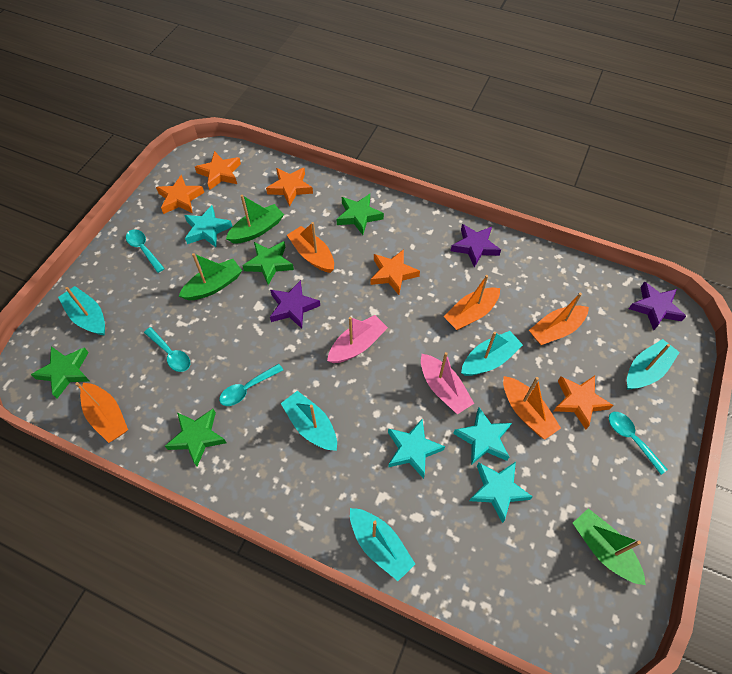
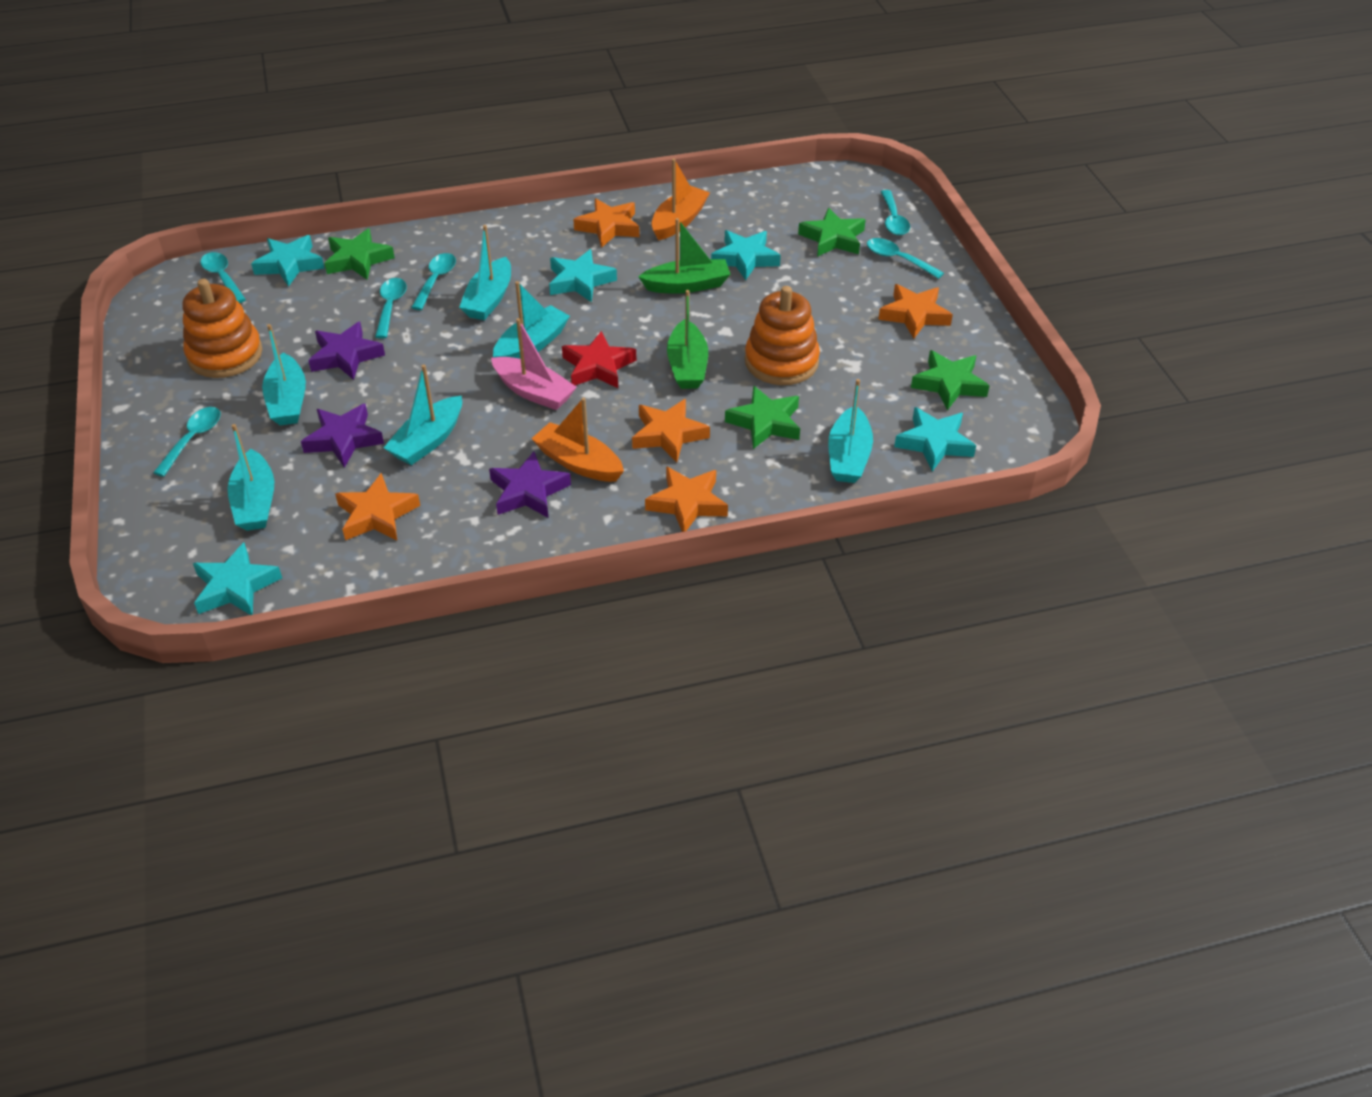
green boat: [179,253,242,300] [226,195,284,244] [573,508,646,585] = 3 -> [638,218,730,294] [667,290,708,389] = 2
orange boat: [75,382,128,443] [287,222,334,273] [443,275,500,330] [503,376,561,439] [529,293,589,345] = 5 -> [531,397,624,482] [651,159,710,240] = 2
orange stacking toy: none = 0 -> [182,279,262,378] [745,286,820,385] = 2
pink boat: [327,315,388,363] [421,352,474,414] = 2 -> [491,318,577,410] = 1
red star: none = 0 -> [562,331,636,388] = 1
turquoise boat: [58,286,105,336] [281,391,337,451] [350,508,415,581] [461,331,523,376] [627,339,680,390] = 5 -> [228,424,274,531] [262,324,306,426] [384,365,462,465] [459,225,511,320] [493,281,570,359] [828,379,873,483] = 6
turquoise spoon: [126,229,165,273] [144,327,190,372] [219,364,283,406] [609,412,668,475] = 4 -> [153,407,221,477] [200,252,246,303] [375,278,407,339] [411,253,456,310] [867,238,944,279] [881,190,910,236] = 6
turquoise star: [184,205,233,247] [388,419,445,479] [453,407,512,465] [469,462,533,523] = 4 -> [193,542,282,615] [251,235,325,287] [549,249,617,302] [711,230,781,281] [894,407,976,471] = 5

